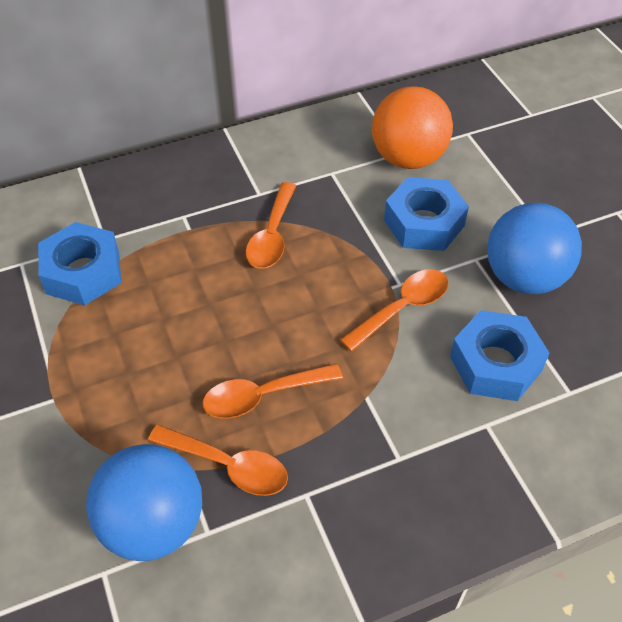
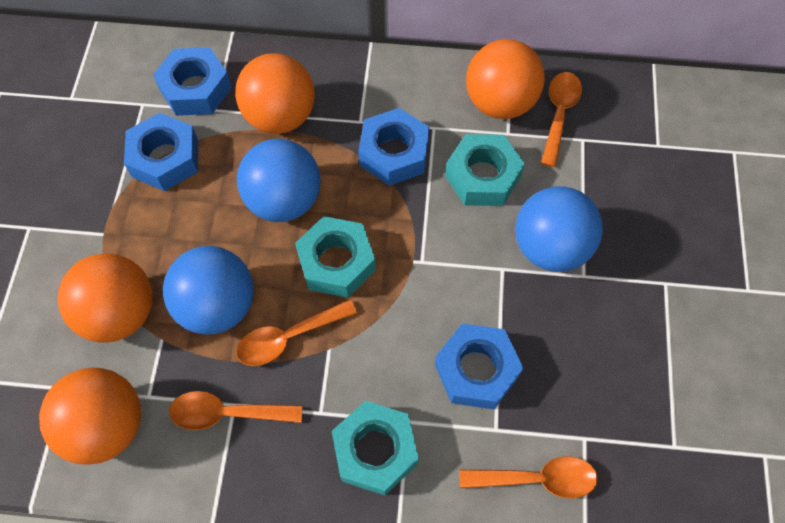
blue ball: [86,444,202,561] [487,203,582,294] = 2 -> [163,246,254,335] [237,139,321,222] [516,186,603,272] = 3
blue nut: [38,222,121,305] [384,177,469,251] [450,310,549,401] = 3 -> [124,113,198,191] [153,47,232,116] [358,108,429,186] [435,323,523,409] = 4
orange ball: [372,86,453,169] = 1 -> [39,368,141,465] [58,253,152,343] [235,54,315,134] [466,39,545,119] = 4
turquoise nut: none = 0 -> [295,216,376,298] [332,401,419,495] [445,134,525,206] = 3

